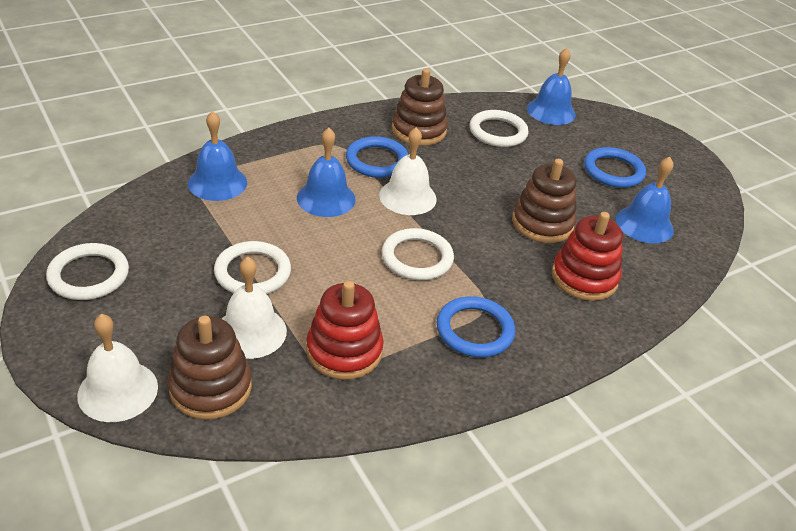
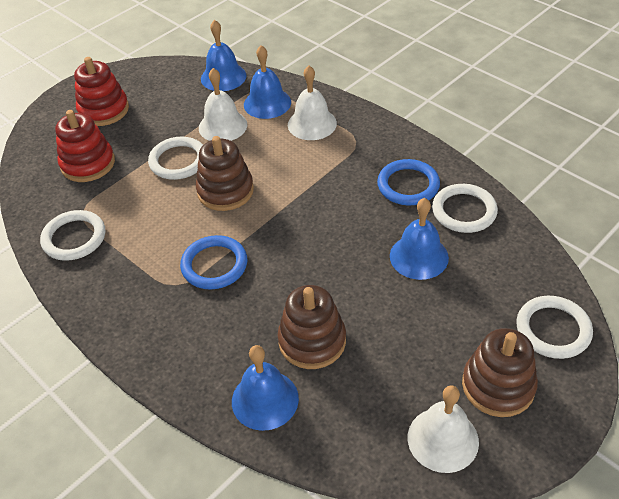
blue ring: [346,136,409,178] [437,296,515,357] [584,147,646,188] = 3 -> [180,235,247,289] [377,159,440,205] = 2

